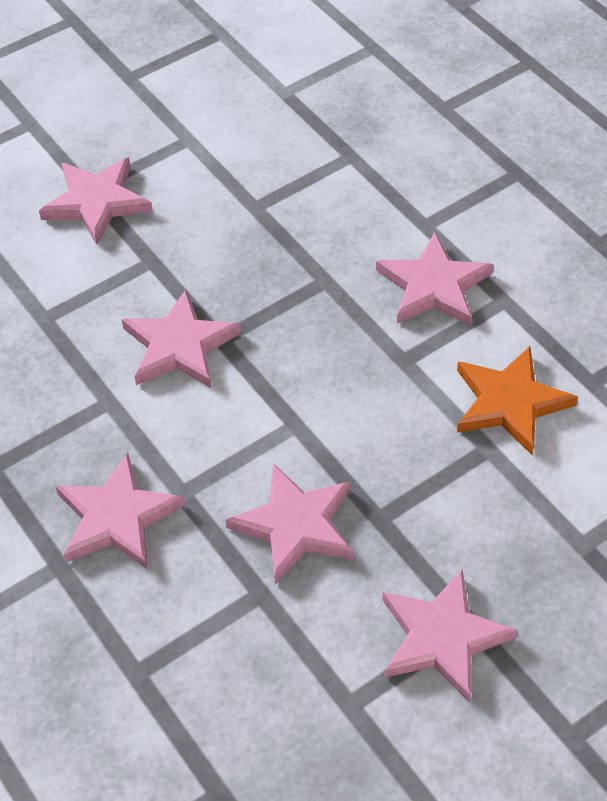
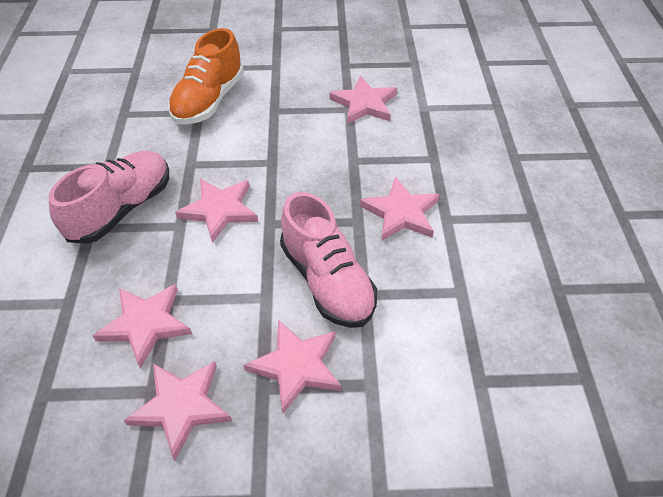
orange shoe: none = 0 -> [168,28,244,125] = 1
orange star: [457,346,578,455] = 1 -> none = 0
pink shoe: none = 0 -> [48,151,169,244] [280,192,377,328] = 2

